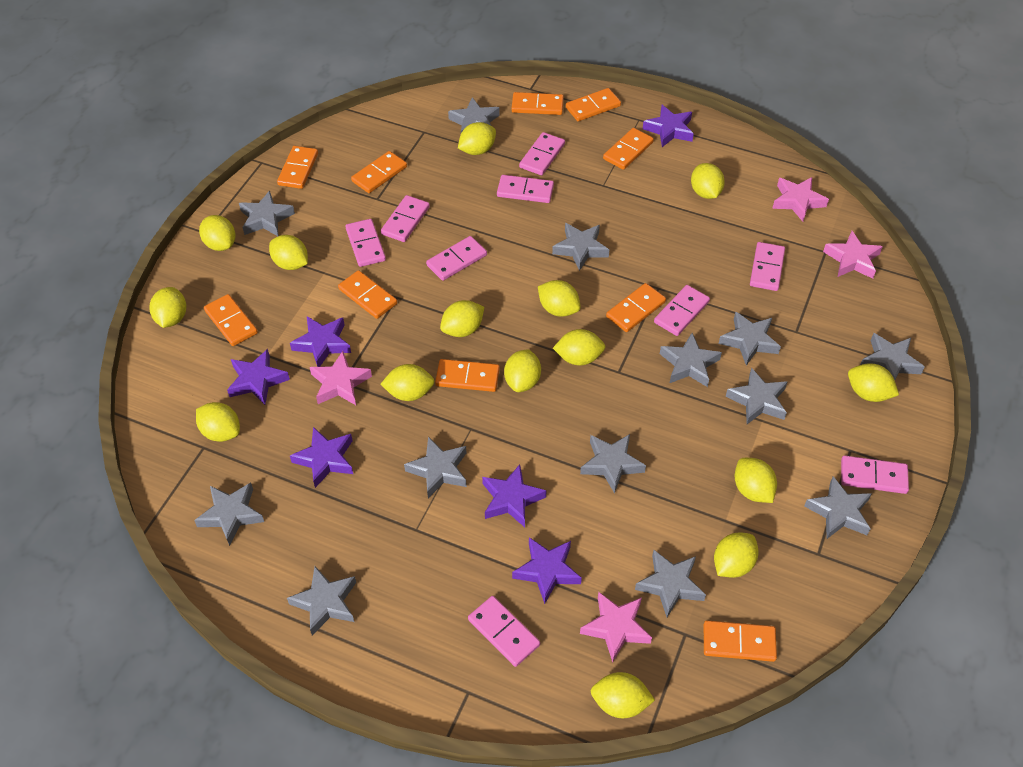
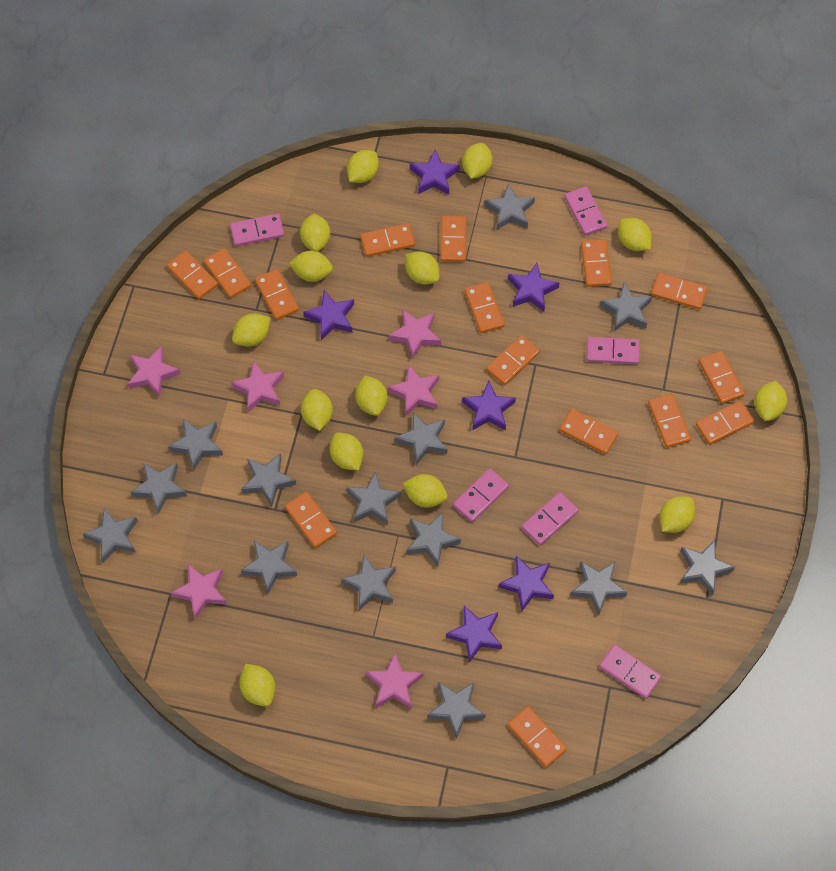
grey star: [194,483,264,546] [239,190,295,236] [287,566,356,636] [404,437,467,498] [448,97,500,133] [552,223,609,271] [580,434,646,494] [635,550,706,617] [660,333,722,387] [718,312,781,366] [726,368,787,424] [804,476,872,539] [860,333,925,380] = 13 -> [83,508,138,563] [131,462,187,515] [168,419,223,471] [241,453,296,506] [241,541,297,594] [341,555,396,611] [346,471,401,525] [395,413,447,465] [406,512,461,567] [427,682,486,739] [484,183,535,230] [570,562,627,615] [600,283,652,331] [680,540,735,596] = 14
orange domino: [204,294,258,346] [277,146,318,189] [338,270,397,319] [351,151,407,193] [435,359,500,392] [512,92,564,115] [566,88,621,121] [603,128,654,170] [606,283,666,332] [704,620,777,662] = 10 -> [167,251,218,299] [204,248,251,298] [255,269,299,320] [285,492,337,548] [360,223,415,257] [440,216,466,262] [464,282,505,333] [486,335,540,385] [508,706,567,767] [559,409,618,455] [581,239,612,287] [648,394,691,448] [651,273,707,310] [696,401,754,445] [699,351,745,404] = 15
pink domino: [345,219,386,267] [381,195,430,242] [426,236,487,281] [468,596,540,667] [497,175,554,203] [519,132,565,175] [654,285,710,336] [750,242,785,291] [841,455,909,494] = 9 -> [230,214,284,246] [453,469,509,522] [522,492,579,545] [564,187,607,236] [586,337,640,364] [599,644,662,699] = 6
pink star: [310,351,372,405] [580,592,652,663] [772,177,829,222] [823,231,883,279] = 4 -> [128,346,180,398] [171,564,227,620] [231,360,284,412] [366,653,423,708] [388,365,439,416] [389,309,441,359] = 6
yellow lemon: [149,287,187,328] [196,402,240,442] [199,215,236,251] [269,235,308,270] [381,364,435,401] [440,300,484,337] [458,122,496,155] [504,349,541,392] [538,280,581,317] [553,329,606,366] [591,672,655,718] [691,163,725,199] [714,532,759,578] [735,458,777,503] [848,363,899,402] = 15 -> [232,313,270,347] [239,664,276,707] [289,251,333,282] [300,213,330,251] [301,389,333,431] [330,433,363,471] [347,150,379,183] [355,375,387,416] [402,474,448,508] [405,251,439,284] [462,143,492,179] [618,218,652,251] [660,496,695,533] [754,381,787,421] = 14

